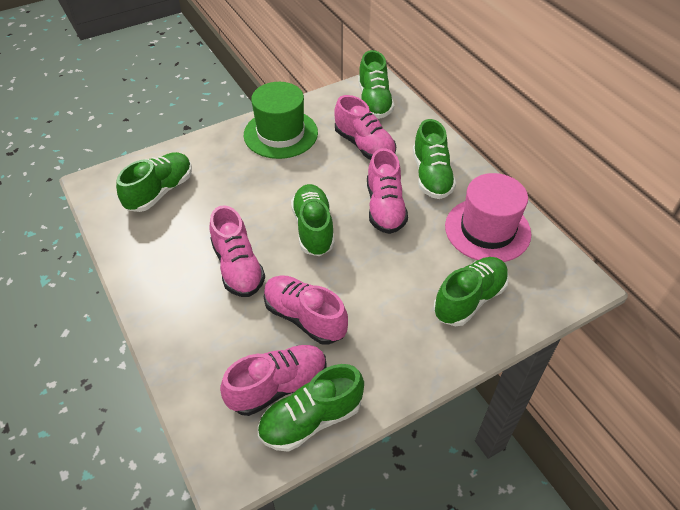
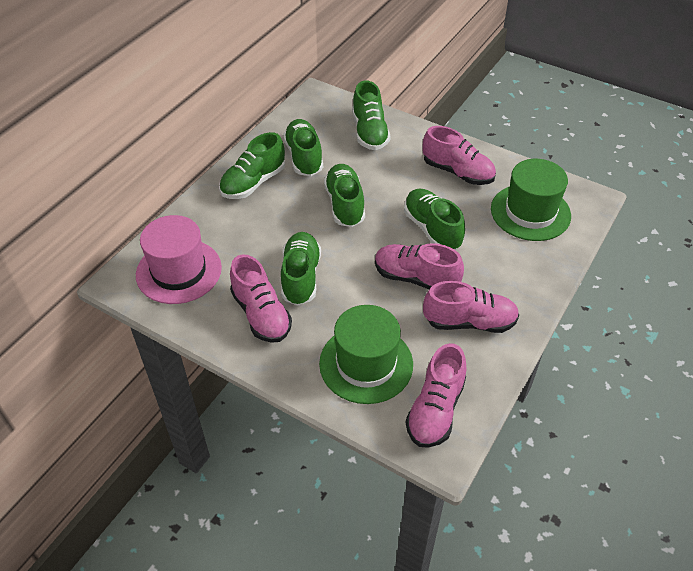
green hat: [244,82,318,159] = 1 -> [319,305,413,404] [491,159,571,241] = 2

